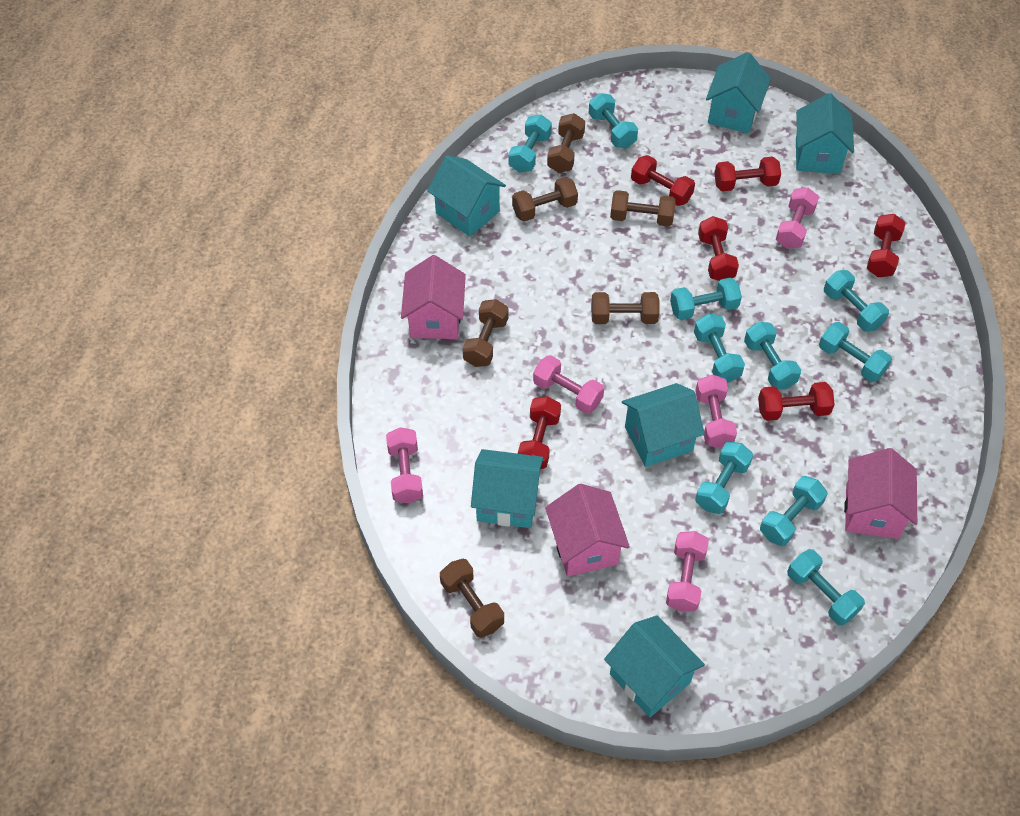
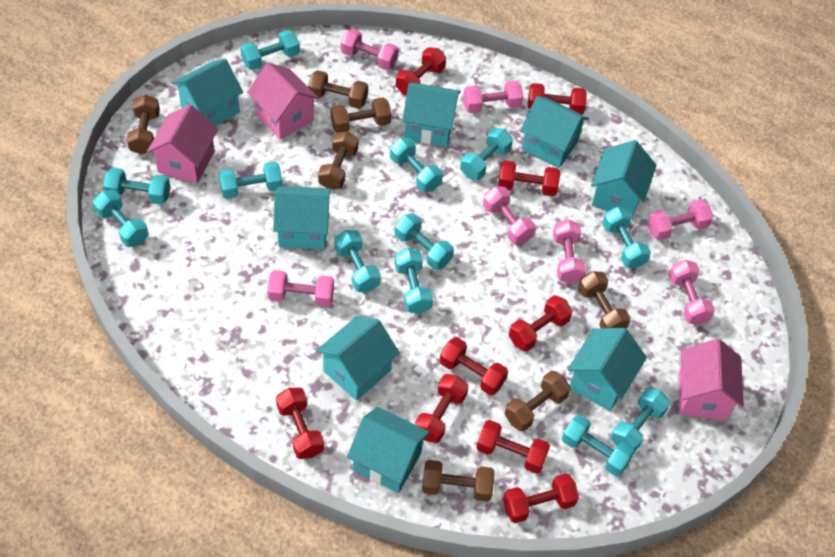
brown dumbbell: [440,559,504,638] [463,299,508,367] [512,177,578,222] [547,113,585,173] [591,292,660,324] [610,190,676,226] = 6 -> [127,94,160,155] [308,70,368,109] [318,131,358,190] [330,97,391,133] [422,460,494,502] [505,371,571,431] [578,271,630,329] = 7
pink dumbbell: [386,427,423,503] [533,355,604,414] [666,531,709,612] [695,375,737,448] [776,188,819,249] = 5 -> [267,270,334,307] [340,29,399,70] [463,81,523,113] [483,187,536,245] [553,219,586,284] [647,200,713,240] [669,260,715,325] = 7
red dumbbell: [518,396,561,469] [631,155,695,206] [698,216,739,281] [714,156,781,192] [758,382,835,421] [867,214,906,277] = 6 -> [276,388,324,459] [396,47,446,95] [415,374,468,443] [439,337,508,395] [476,420,550,474] [498,161,560,196] [503,474,579,523] [509,295,573,351] [528,83,587,114] = 9
turquoise dumbbell: [508,115,552,173] [589,93,638,148] [670,278,742,320] [694,314,745,383] [695,441,753,514] [744,322,801,389] [760,476,828,546] [787,549,865,626] [819,322,892,382] [824,270,889,332] = 10 -> [93,190,148,247] [103,167,170,205] [219,162,283,199] [240,30,300,70] [334,230,381,292] [390,138,443,192] [394,213,454,270] [395,248,433,314] [460,128,513,180] [562,414,635,476] [602,207,651,268] [611,387,670,452] = 12
turquoise house: [428,155,506,236] [471,449,543,528] [604,615,705,717] [622,383,705,467] [706,52,771,133] [796,93,854,174] = 6 -> [172,58,243,126] [273,186,331,249] [316,316,400,401] [347,407,430,493] [402,82,460,147] [521,96,589,168] [568,328,647,411] [591,140,656,219] = 8

